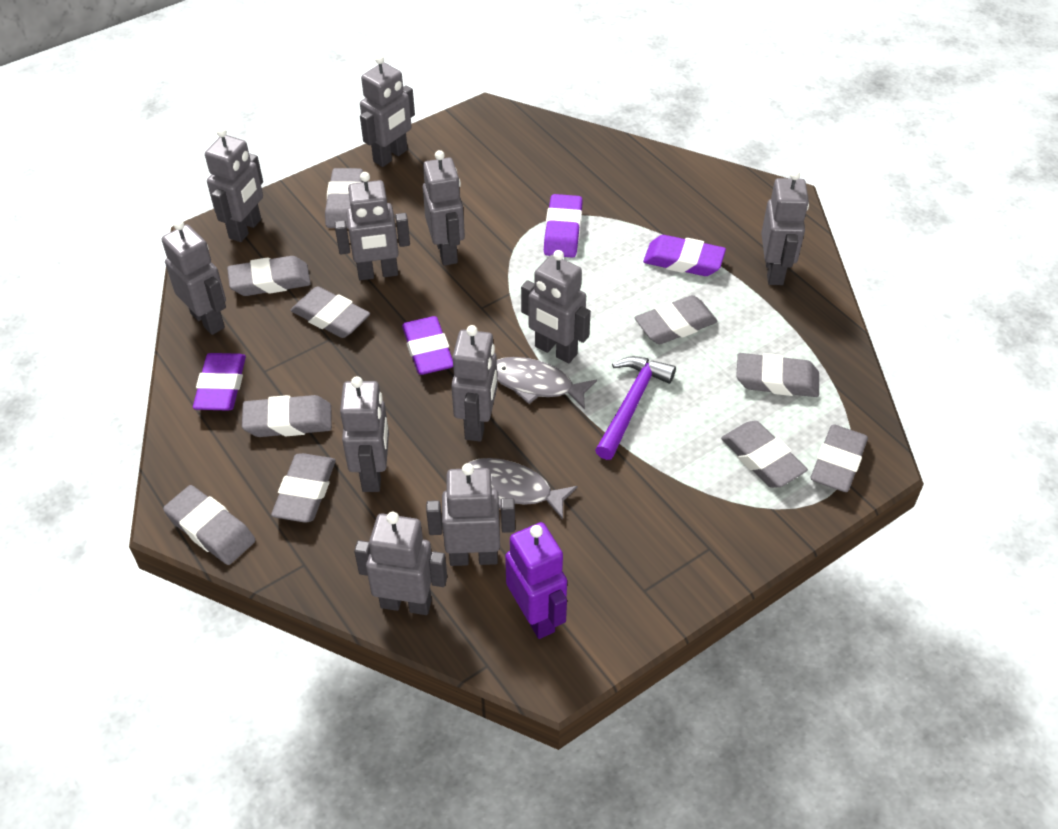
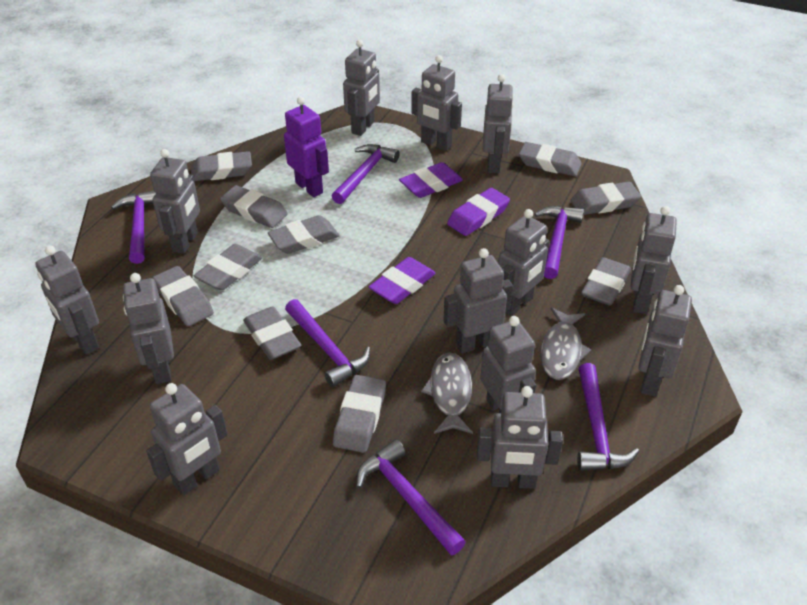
grey robot: [161,220,226,335] [205,127,263,242] [334,172,410,280] [340,376,389,492] [354,512,447,615] [360,55,415,167] [423,150,465,266] [426,463,515,566] [451,325,497,442] [521,250,591,363] [761,170,809,285] = 11 -> [35,246,99,355] [123,273,174,384] [146,383,228,495] [150,149,200,254] [343,40,380,136] [411,55,462,151] [443,248,513,354] [477,386,563,489] [480,316,536,413] [483,74,514,173] [498,209,550,316] [630,206,677,314] [638,285,692,397] = 13
purple eraser: [193,353,246,411] [402,316,453,375] [544,194,583,258] [643,235,726,276] = 4 -> [369,257,436,304] [399,162,463,198] [447,188,510,236] = 3
purple hammer: [595,356,676,460] = 1 -> [111,190,156,264] [285,299,370,387] [332,144,400,204] [356,439,466,555] [534,206,584,279] [577,363,639,471] = 6

